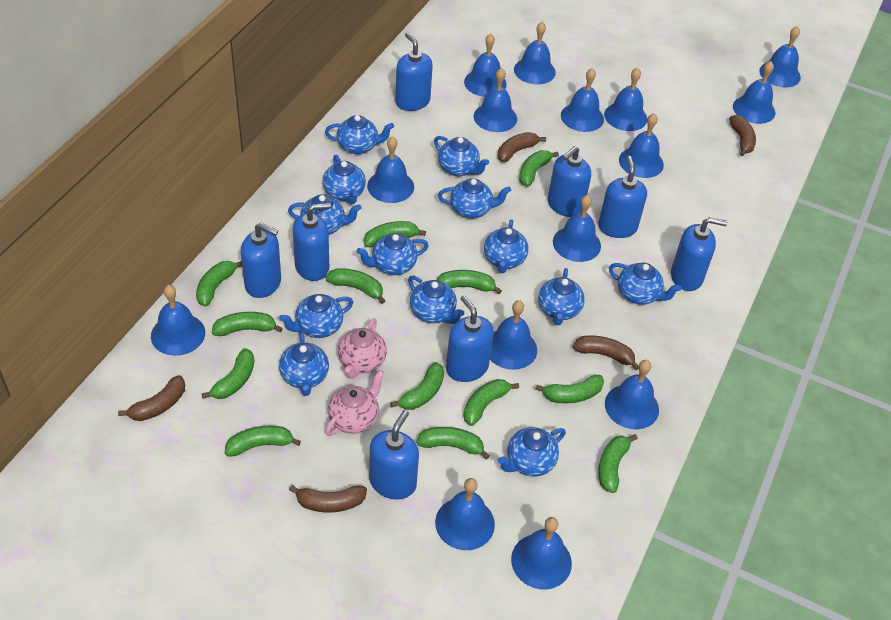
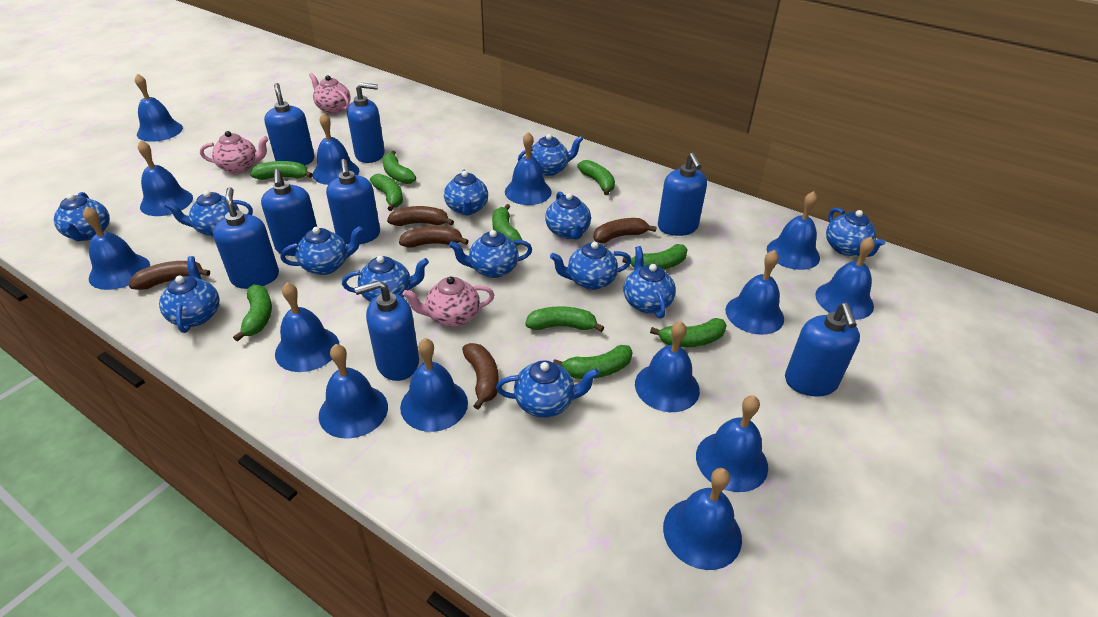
blue bell: [151,285,205,356] [367,136,414,203] [435,478,495,550] [464,34,507,97] [474,68,517,132] [490,300,537,370] [511,517,572,589] [514,22,556,84] [553,195,601,262] [561,68,604,132] [604,67,647,131] [605,360,659,429] [619,113,664,178] [733,61,775,124] [759,26,801,87] = 15 -> [83,206,150,290] [135,74,183,142] [138,140,193,216] [275,282,339,372] [313,113,359,185] [319,344,388,439] [400,338,468,432] [505,132,552,205] [635,321,700,412] [663,468,742,570] [696,395,768,492] [725,250,784,335] [767,191,820,270] [815,237,875,320] = 14
green banana: [196,261,242,307] [201,348,254,399] [212,312,283,336] [225,425,301,456] [326,268,385,304] [364,221,426,248] [390,362,444,410] [416,427,490,460] [437,270,502,294] [463,379,519,426] [519,150,559,187] [535,375,604,403] [598,434,638,493] = 13 -> [233,284,272,342] [250,161,313,180] [370,174,403,211] [383,151,416,184] [492,204,522,246] [525,306,604,332] [553,345,633,379] [577,160,615,195] [622,244,688,270] [650,318,727,347] = 10
pink teapot: [325,370,384,436] [338,318,387,379] = 2 -> [200,131,269,174] [309,73,351,114] [403,276,494,327] = 3

